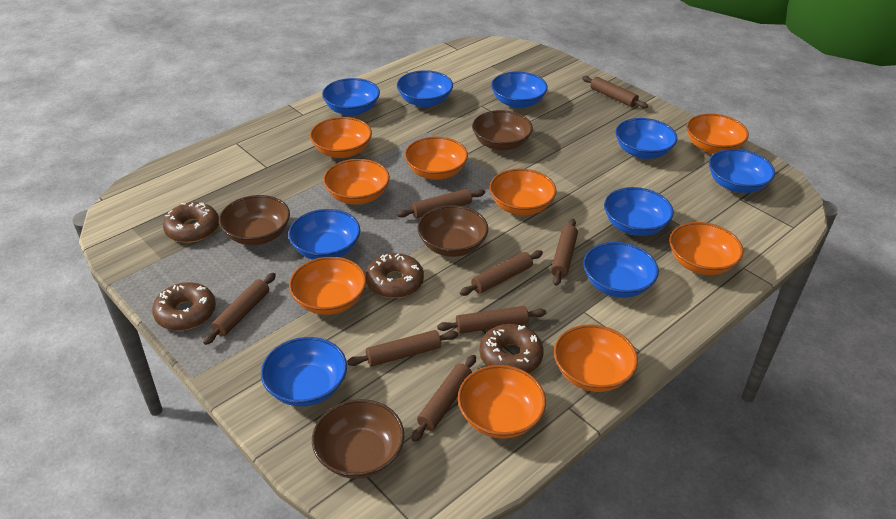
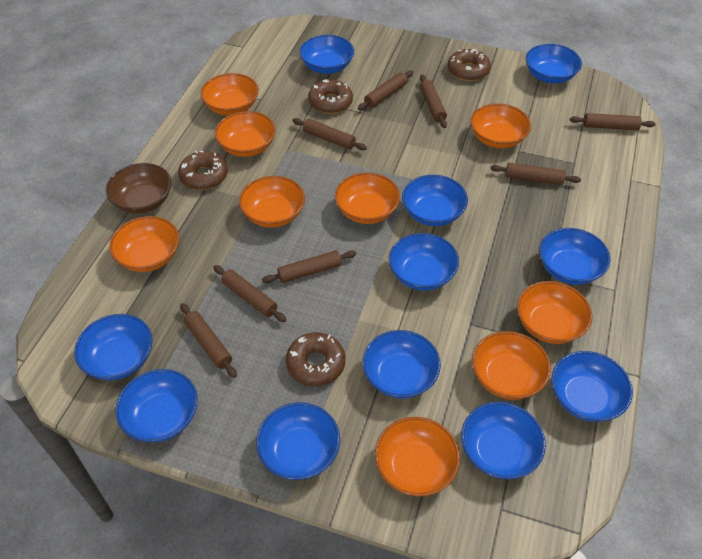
blue bowl: [261,337,347,407] [288,209,360,260] [322,78,380,116] [397,70,453,107] [491,72,548,108] [583,242,659,298] [604,187,674,236] [615,118,678,159] [709,149,775,193] = 9 -> [74,314,153,380] [115,369,198,442] [256,402,340,480] [300,35,354,74] [363,330,441,399] [389,233,459,291] [402,175,468,226] [461,402,546,479] [526,44,582,83] [539,228,610,285] [551,351,633,422] = 11
brown bowl: [219,195,290,245] [312,399,404,479] [417,205,488,257] [472,110,533,151] = 4 -> [106,163,172,214] = 1

